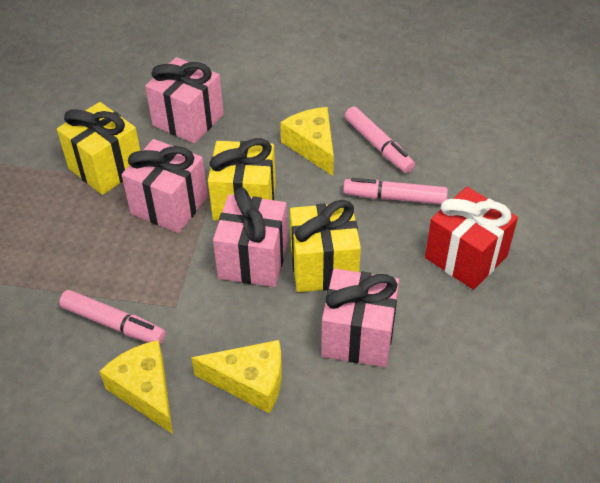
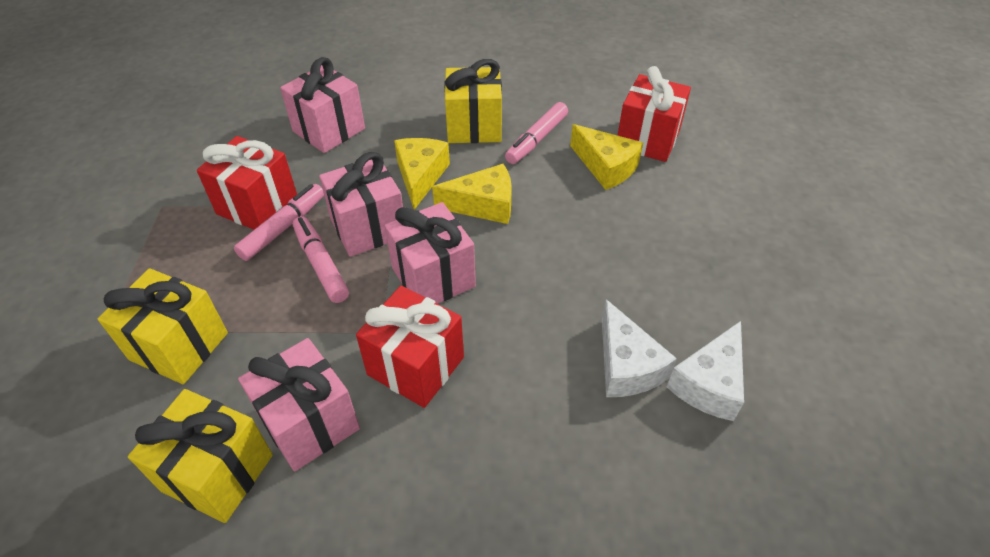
red gift: [425,187,518,290] = 1 -> [197,136,297,230] [356,286,464,408] [617,66,691,162] = 3
white cheese: none = 0 -> [602,299,677,397] [667,321,744,421] = 2

